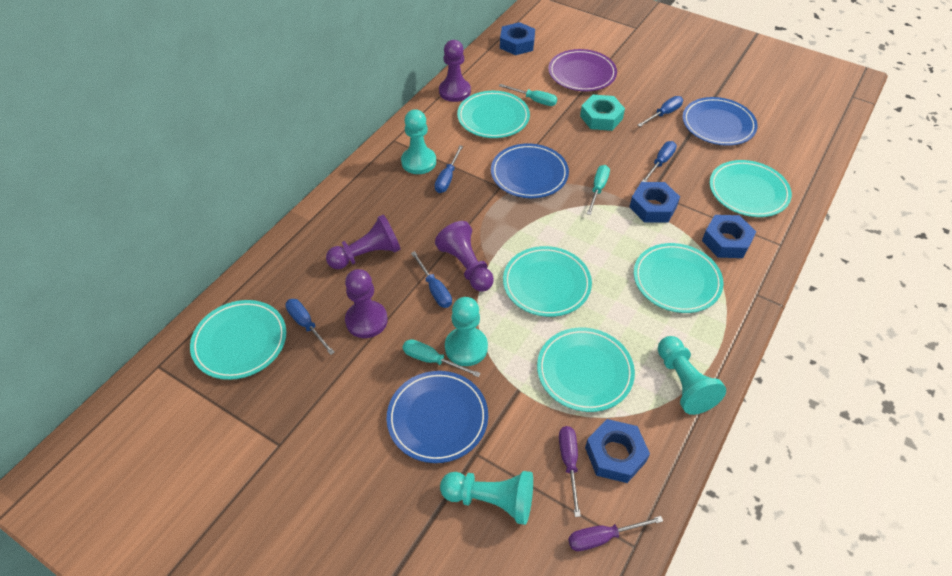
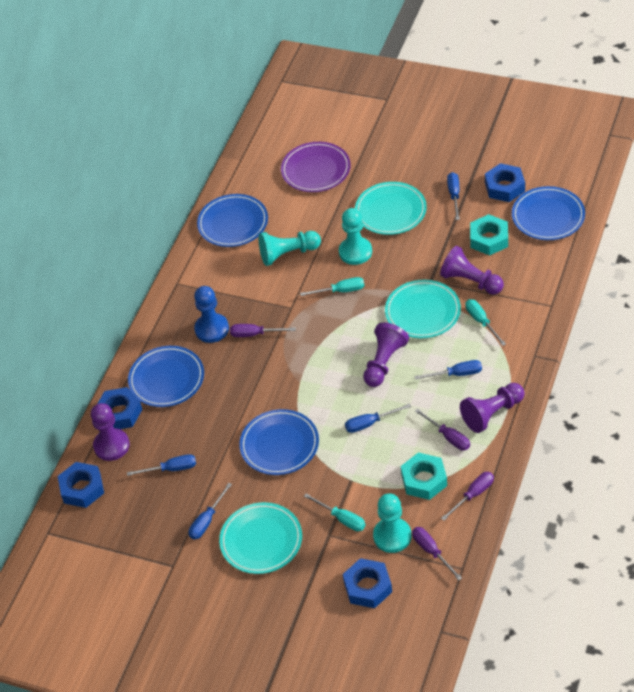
blue pawn: none = 0 -> [194,286,229,343] = 1
blue plate: [387,371,488,463] [491,143,569,198] [682,97,758,146] = 3 -> [128,346,204,407] [197,194,268,247] [239,409,319,475] [512,186,585,240] = 4
purple screwdriver: [559,426,581,517] [568,516,663,551] = 2 -> [230,324,296,337] [412,527,462,580] [415,408,470,451] [441,472,494,521] = 4
turquoise nut: [580,95,625,131] = 1 -> [401,452,447,500] [470,214,508,256] = 2
turquoise pawn: [401,109,436,174] [440,471,533,525] [445,297,488,366] [658,336,726,415] = 4 -> [259,231,321,266] [339,208,372,265] [373,493,411,553] = 3
turquoise plate: [190,300,286,380] [457,91,530,138] [503,246,592,317] [537,328,635,412] [634,243,724,313] [709,160,792,217] = 6 -> [219,502,302,574] [355,182,427,235] [385,280,461,338] = 3

